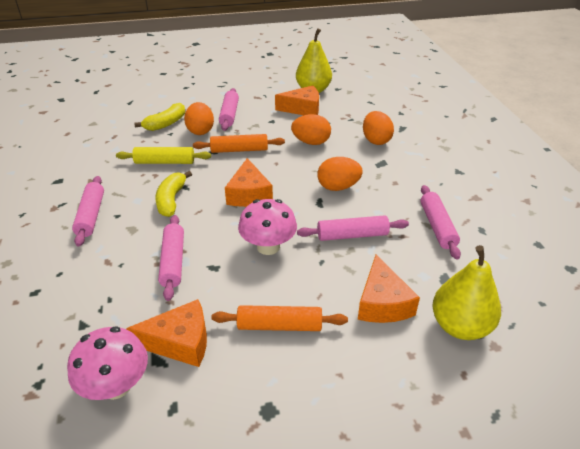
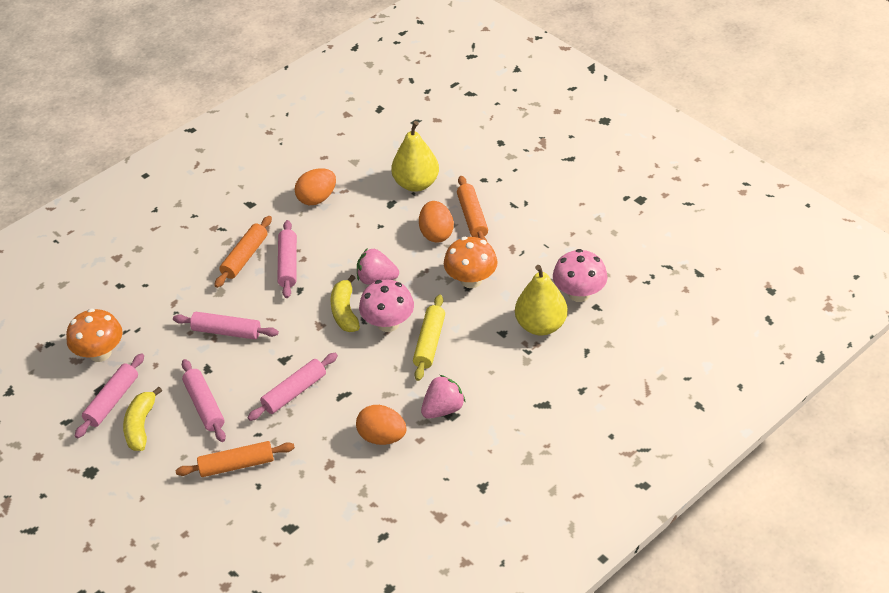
orange cheese: [126,299,207,367] [225,158,273,207] [275,85,319,115] [358,254,420,323] = 4 -> none = 0
orange egg: [184,102,214,135] [291,114,331,145] [317,157,363,191] [363,111,394,145] = 4 -> [295,168,336,205] [356,405,407,445] [419,201,454,243] = 3
orange mushroom: none = 0 -> [66,308,123,362] [444,237,498,288] = 2
orange rolling pin: [193,134,285,153] [212,305,348,331] = 2 -> [176,441,295,477] [214,216,272,288] [457,176,488,242] = 3
pink strawberry: none = 0 -> [357,248,399,285] [421,375,466,419] = 2

